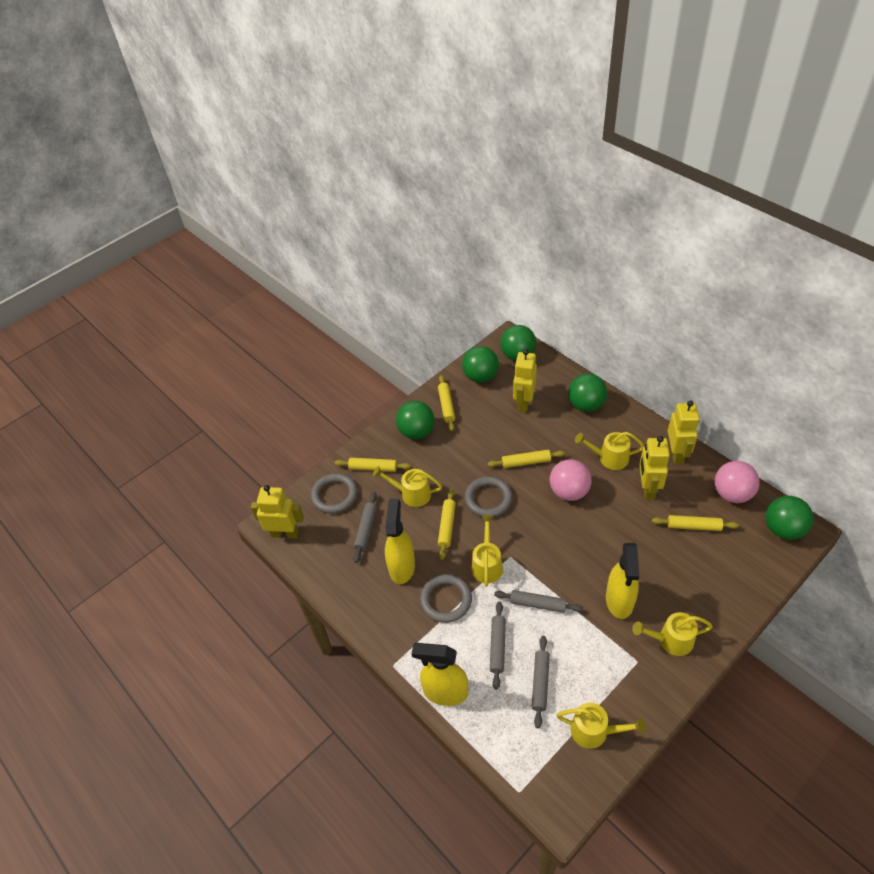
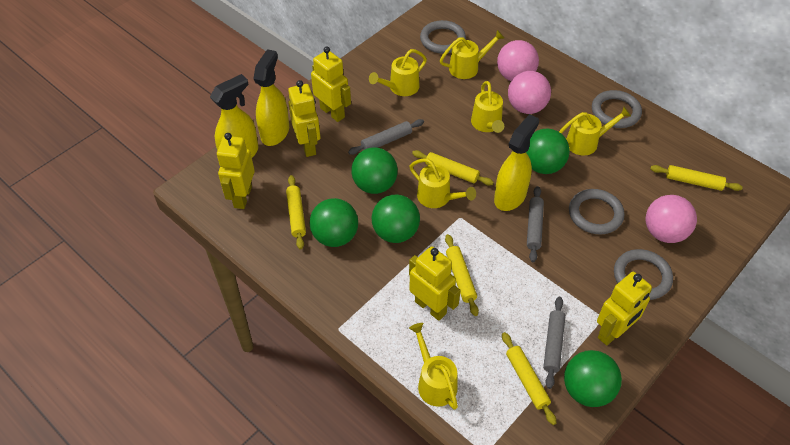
grey ring: [311,473,358,514] [420,574,472,623] [464,476,513,517] = 3 -> [420,20,466,54] [569,189,624,234] [592,90,642,128] [614,249,673,300] = 4
grey rolling pin: [354,492,377,563] [490,602,506,689] [494,590,583,613] [532,636,550,728] = 4 -> [348,119,424,155] [527,186,544,262] [543,297,566,389] = 3
pink ball: [550,459,592,501] [715,461,760,503] = 2 -> [497,40,539,81] [508,71,551,114] [646,195,697,243] = 3
yellow robot: [251,485,304,539] [513,349,537,412] [639,436,670,499] [668,400,700,464] = 4 -> [217,133,255,209] [288,80,320,157] [311,46,351,122] [409,246,460,321] [597,272,652,346] = 5
yellow watering can: [373,466,442,507] [471,515,503,587] [556,702,646,749] [575,432,644,470] [632,612,713,656] = 5 -> [369,49,427,96] [409,158,476,208] [409,323,458,410] [440,30,504,79] [471,81,504,133] [559,107,631,156] = 6

